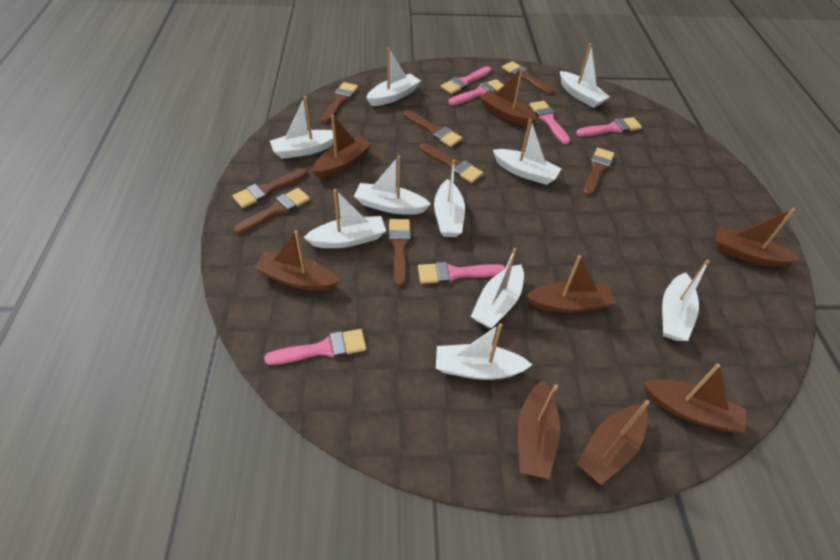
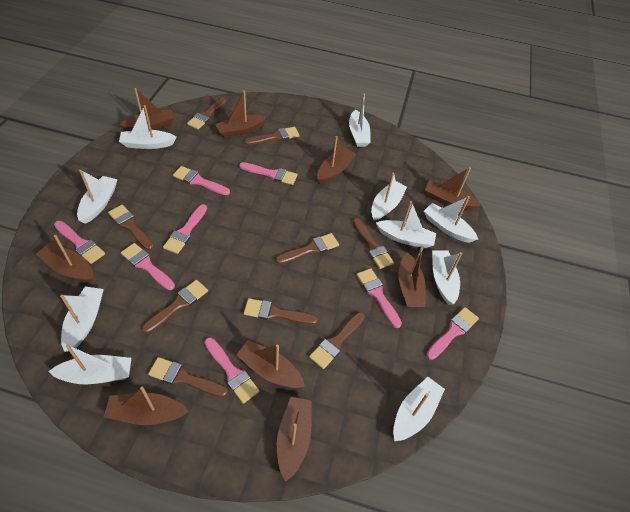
brown boat: [254,230,339,291] [312,115,372,178] [480,67,538,126] [518,380,560,479] [526,255,615,313] [577,400,650,485] [643,364,746,433] [716,208,800,267] = 8 -> [36,235,94,282] [104,387,189,425] [119,88,175,131] [215,91,267,138] [236,340,305,388] [277,397,311,482] [317,136,356,184] [399,248,426,308] [425,167,481,210] = 9
brown brush: [233,168,308,208] [233,188,310,234] [321,82,358,123] [389,219,411,286] [404,110,462,147] [420,143,483,183] [502,61,554,95] [583,148,614,196] = 8 -> [108,205,154,250] [142,280,208,333] [148,357,228,397] [187,97,227,129] [244,127,300,145] [244,298,318,325] [275,233,339,264] [309,312,365,369] [353,218,394,269] = 9
pink brush: [264,329,367,365] [418,262,506,284] [441,66,491,94] [449,79,504,105] [530,101,570,144] [576,117,642,136] = 6 -> [54,221,105,264] [121,243,175,290] [163,204,207,254] [173,166,230,195] [205,337,260,404] [239,162,298,185] [357,268,402,328] [426,307,479,360] = 8

